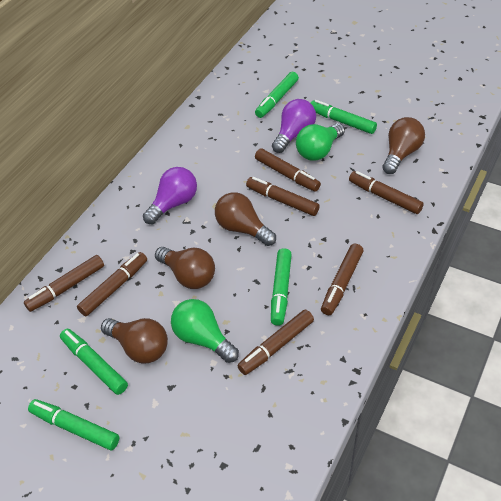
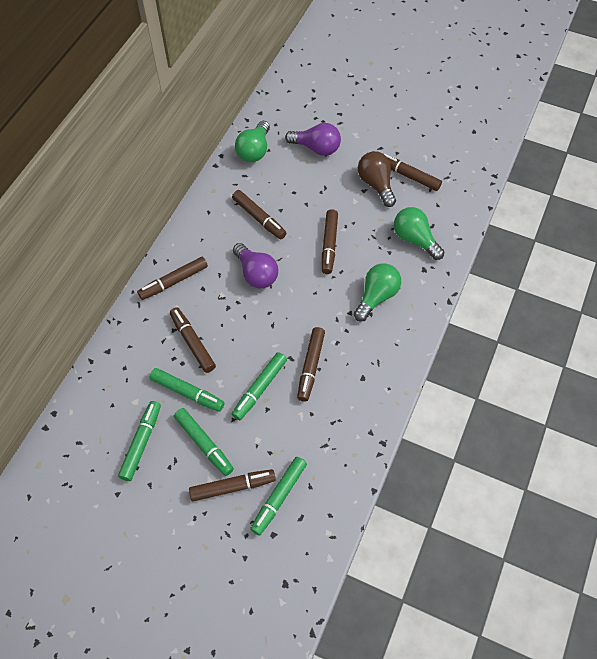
brown light bulb: [101,318,168,364] [155,247,215,289] [215,192,276,246] [382,117,425,174] = 4 -> [358,151,396,207] = 1
green light bulb: [171,299,239,363] [296,123,345,161] = 2 -> [235,121,270,162] [354,263,401,322] [394,207,444,260] = 3

